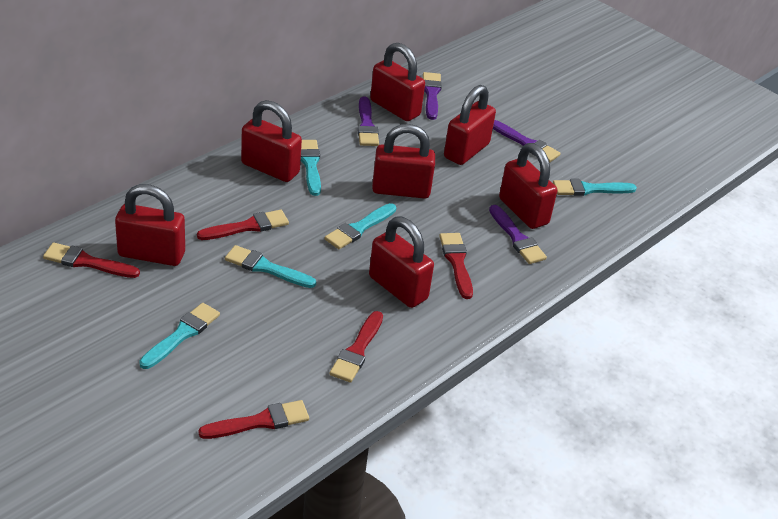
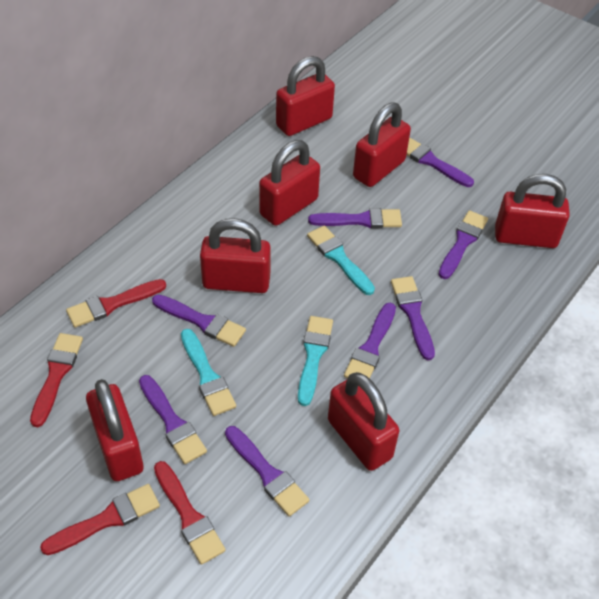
purple brush: [358,96,379,146] [423,72,442,120] [489,205,547,264] [493,120,561,163] = 4 -> [139,375,207,464] [152,294,246,347] [225,426,310,517] [308,208,402,228] [344,303,396,379] [391,276,435,360] [407,137,474,187] [438,210,488,279] = 8
red brush: [43,243,140,278] [197,210,289,240] [198,400,309,439] [329,311,383,383] [439,233,473,299] = 5 -> [30,333,83,427] [40,484,160,555] [66,279,166,327] [154,461,225,565] = 4
turquoise brush: [139,303,220,369] [225,245,316,288] [301,140,321,196] [324,203,396,249] [553,179,637,196] = 5 -> [181,329,236,416] [298,316,333,406] [307,225,375,295] = 3

